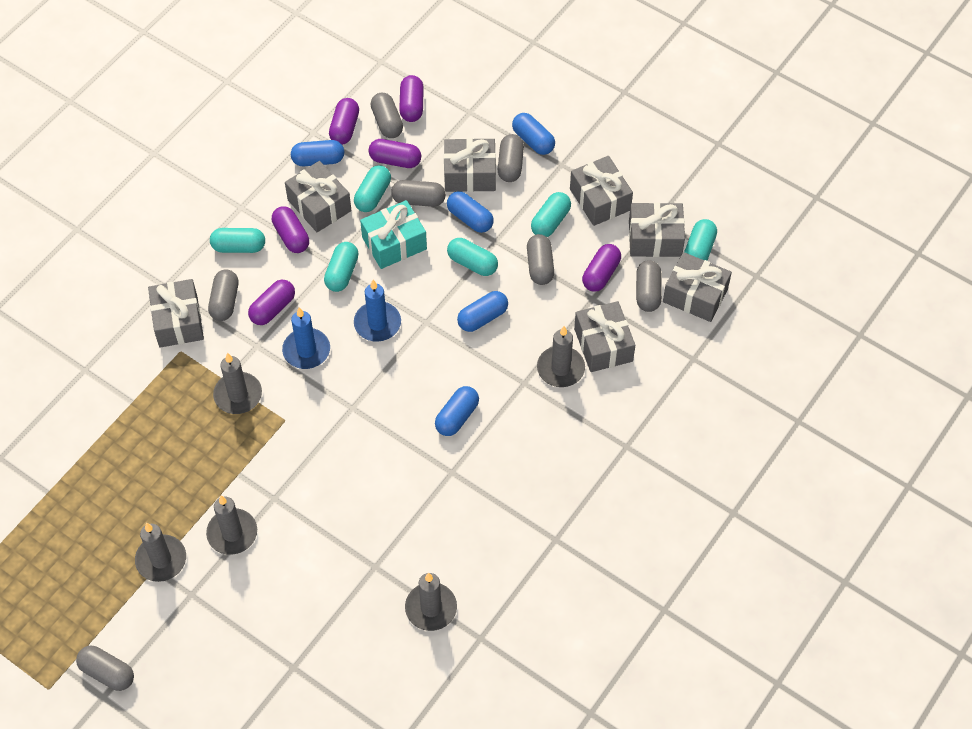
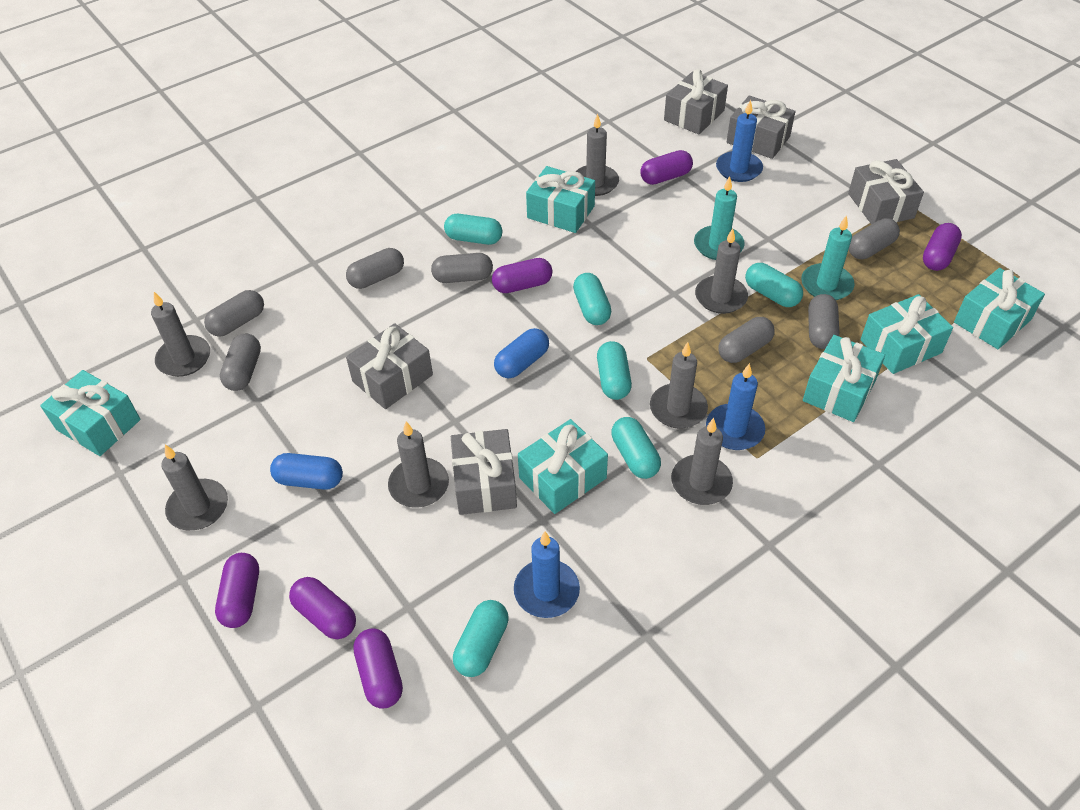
blue candle: [282,307,330,369] [354,280,401,342] = 2 -> [514,532,580,618] [706,363,765,450] [716,100,763,182] = 3
blue capsule: [291,140,344,166] [435,386,479,436] [447,191,494,233] [457,291,508,332] [512,113,555,155] = 5 -> [270,453,343,490] [494,328,549,378] = 2
grey candle: [135,523,186,582] [206,495,257,555] [213,353,262,414] [405,573,457,631] [537,326,585,387] = 5 -> [151,292,210,377] [161,445,228,531] [388,421,449,507] [575,114,619,196] [650,342,708,429] [671,418,733,505] [695,229,748,314] = 7
grey gift: [148,279,204,348] [285,161,351,232] [444,138,496,192] [570,156,633,226] [574,301,635,372] [629,202,685,257] [663,252,732,322] = 7 -> [346,323,433,409] [451,429,517,515] [664,69,728,135] [727,96,796,159] [848,159,924,224] = 5
turquoise candle: none = 0 -> [694,176,745,260] [801,215,855,300] = 2
turquoise gift: [360,200,427,269] = 1 -> [40,370,141,456] [518,419,608,514] [526,166,595,233] [803,335,885,422] [860,294,953,374] [954,268,1045,349] = 6

